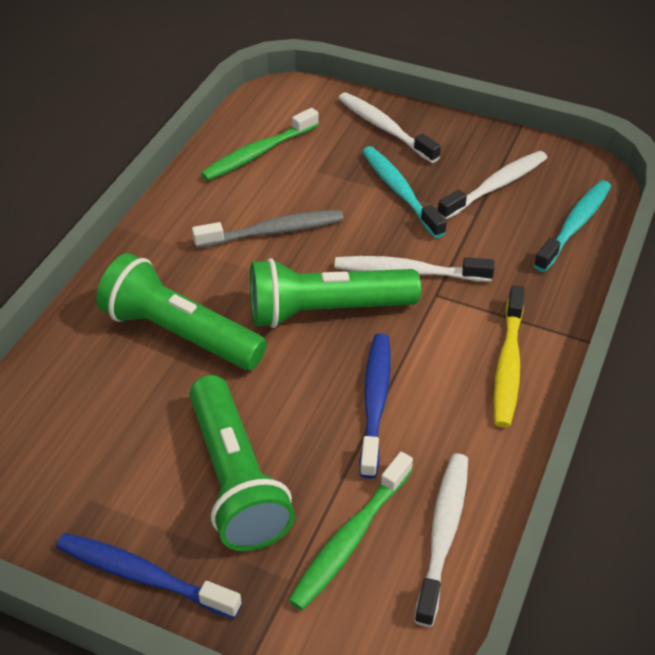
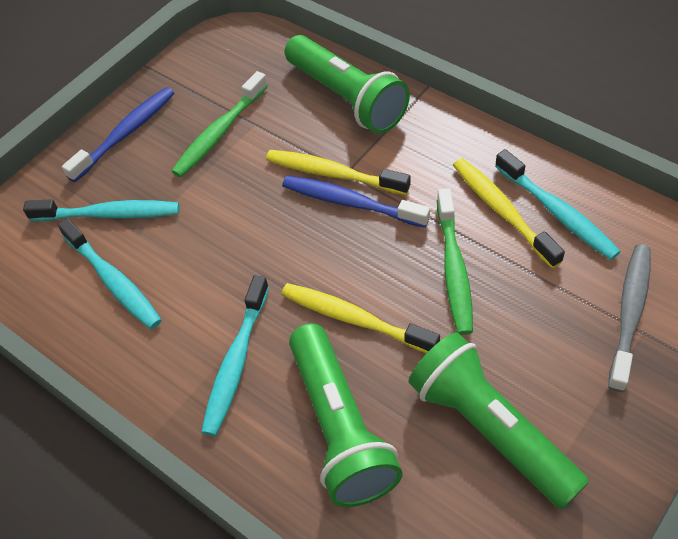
turquoise toothbrush: [362,146,447,238] [534,180,611,272] = 2 -> [23,199,179,221] [58,218,162,329] [201,275,269,436] [495,149,621,260] = 4
white toothbrush: [335,256,495,282] [338,92,441,163] [414,453,468,627] [438,151,547,220] = 4 -> none = 0
yellow toothbrush: [494,285,525,427] = 1 -> [266,150,410,195] [281,283,440,353] [453,158,565,268] = 3

